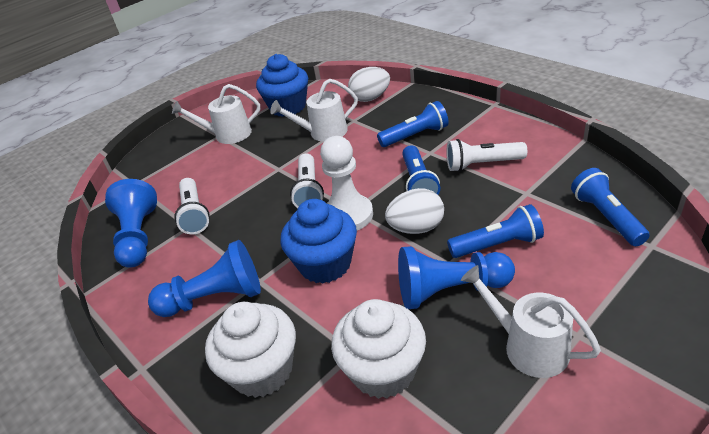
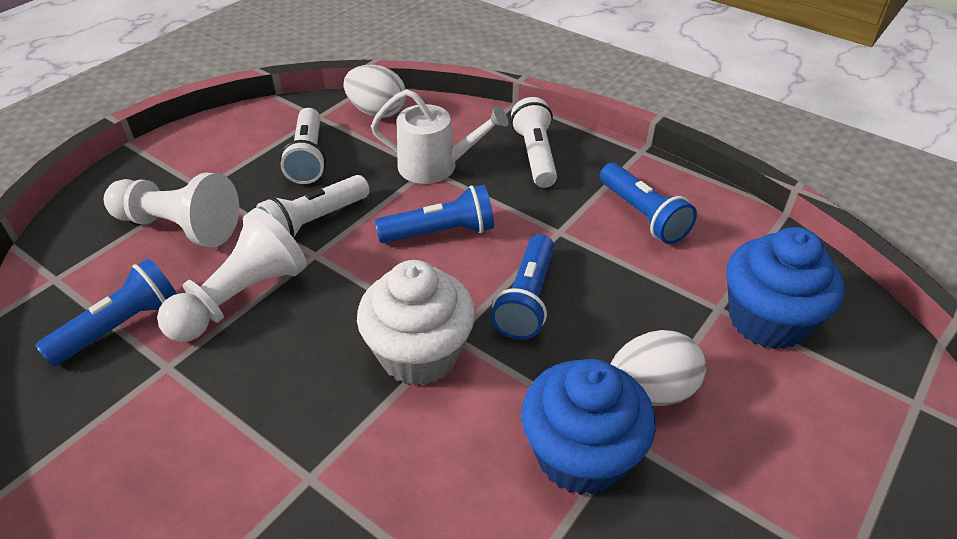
blue pawn: [105,179,157,268] [148,240,261,317] [398,246,515,309] = 3 -> none = 0
white cupcake: [205,302,296,398] [331,299,426,399] = 2 -> [357,260,475,386] = 1
white pawn: [320,136,373,231] = 1 -> [104,172,239,247] [157,208,307,342] = 2
white watering can: [172,84,260,144] [270,79,358,142] [461,265,601,378] = 3 -> [371,89,508,184] = 1

